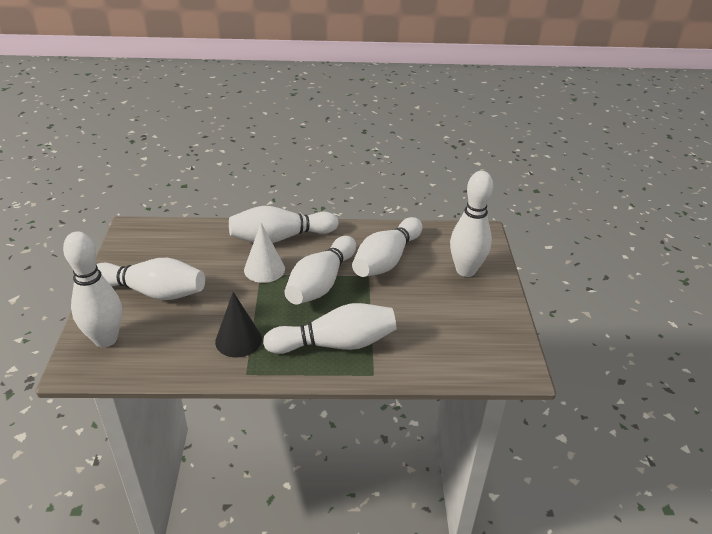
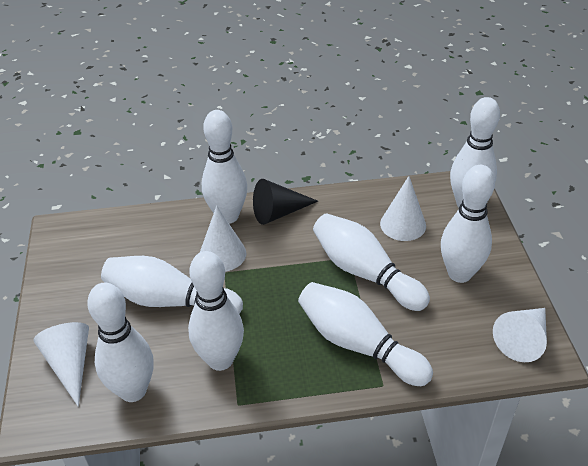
white bowling pin: [63,231,122,348] [96,258,205,300] [229,206,338,243] [263,303,396,354] [284,236,356,305] [352,217,422,277] [450,171,493,277] = 7 -> [87,283,154,402] [101,256,243,314] [188,251,244,371] [202,110,247,224] [298,282,433,386] [313,213,430,311] [441,165,495,283] [450,97,500,208] = 8
white cone: [244,223,285,283] = 1 -> [33,322,89,407] [200,206,246,272] [380,176,426,241] [493,308,547,362] = 4

